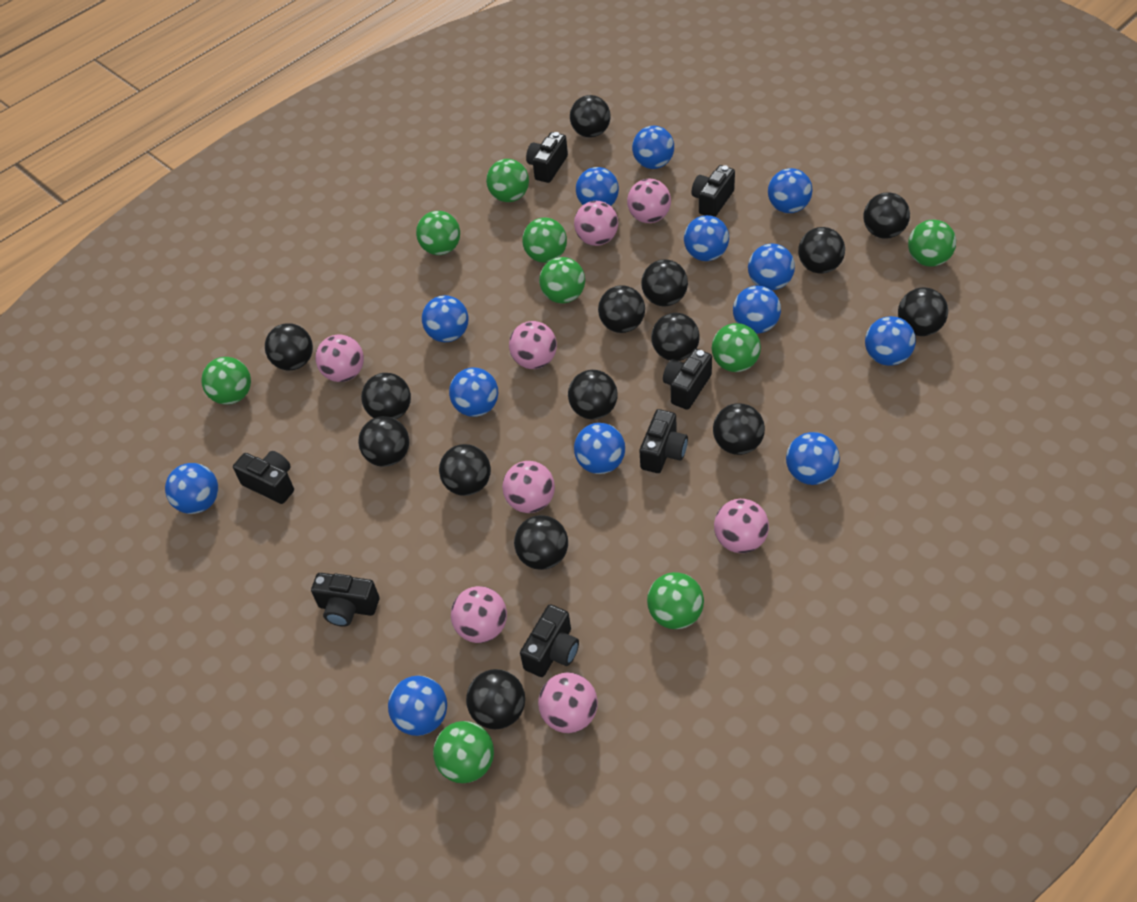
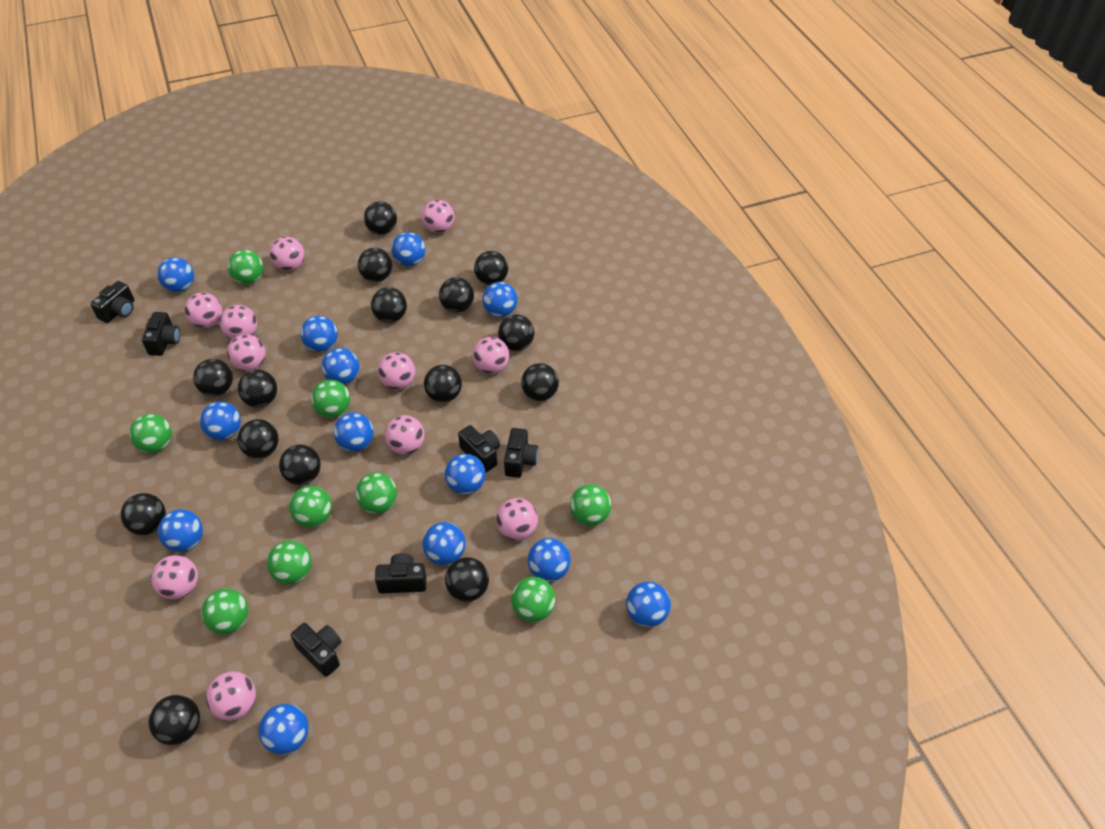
black camera: [233,451,294,504] [311,573,379,627] [520,604,579,677] [526,132,568,183] [640,409,688,473] [663,349,712,410] [691,165,735,217] = 7 -> [90,281,134,323] [142,312,180,356] [291,623,342,677] [375,553,427,594] [458,425,500,472] [504,428,539,478] = 6
pink ball: [316,334,364,382] [451,586,507,643] [502,461,555,513] [509,321,557,369] [538,672,598,733] [574,201,618,246] [627,179,671,223] [714,499,769,553] = 8 -> [151,555,198,599] [185,292,222,328] [206,671,256,721] [220,305,257,340] [227,334,266,371] [270,237,305,271] [378,352,415,390] [385,415,425,455] [421,200,454,233] [472,337,509,374] [496,498,538,540] = 11

